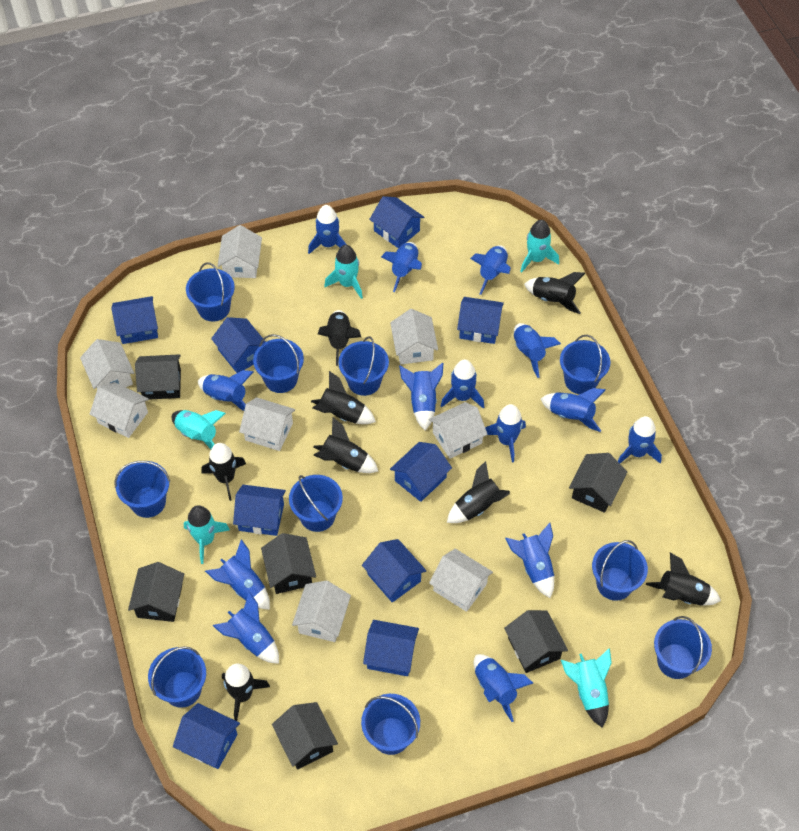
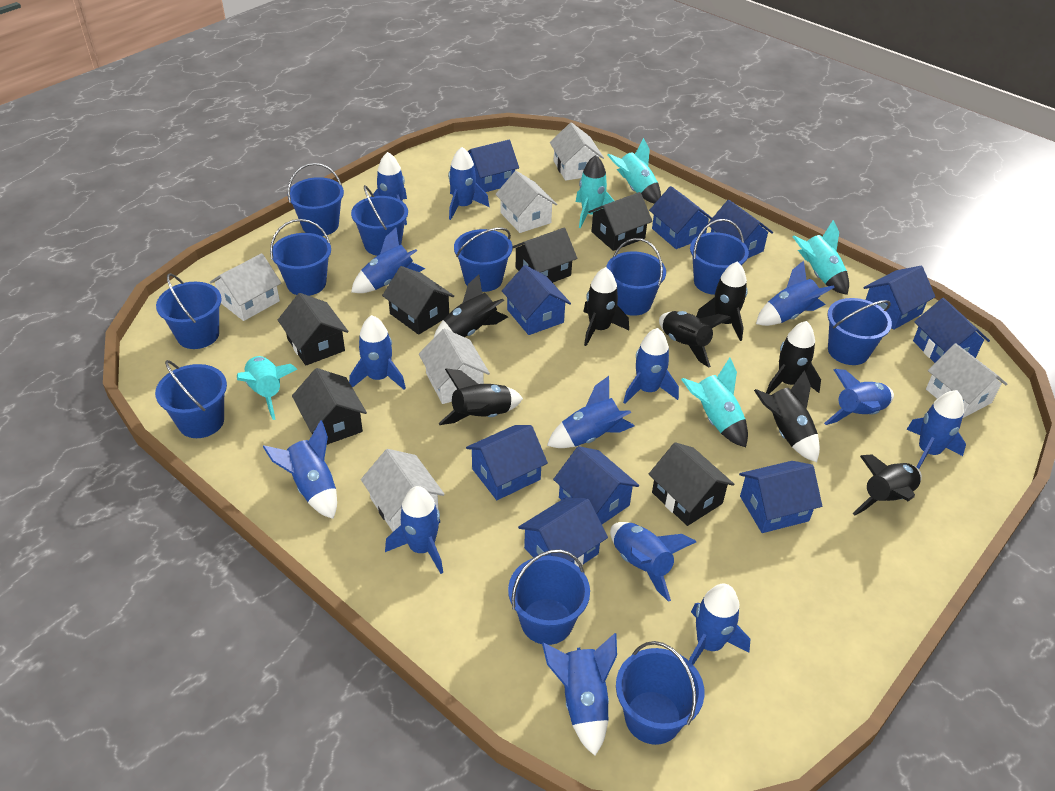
blue bucket: [114,461,170,518] [148,646,206,708] [186,262,235,322] [253,334,304,393] [289,475,343,532] [338,336,389,396] [361,694,420,755] [560,335,610,394] [592,540,648,601] [654,616,712,679] = 10 -> [155,360,227,438] [156,273,222,349] [270,219,331,296] [288,163,344,236] [351,185,408,256] [454,227,513,292] [508,549,590,645] [606,238,666,316] [616,641,704,745] [690,219,749,295] [827,298,892,365] = 11
blue house: [111,296,158,344] [173,703,240,769] [211,317,266,373] [233,485,286,536] [362,539,426,603] [363,620,419,676] [369,196,424,249] [390,442,452,502] [457,297,504,344] = 9 -> [466,425,548,500] [468,140,519,192] [502,265,571,335] [518,497,608,567] [553,446,639,524] [649,186,712,249] [707,200,773,258] [739,461,822,533] [863,266,935,330] [913,298,990,363] = 10
white house: [80,339,134,389] [90,382,149,438] [218,225,262,278] [239,397,295,451] [292,581,351,642] [390,309,438,364] [429,402,488,459] [429,549,493,612] = 8 -> [210,253,281,321] [361,449,445,532] [419,329,490,404] [495,171,557,233] [550,122,604,181] [926,343,1007,418] = 6

